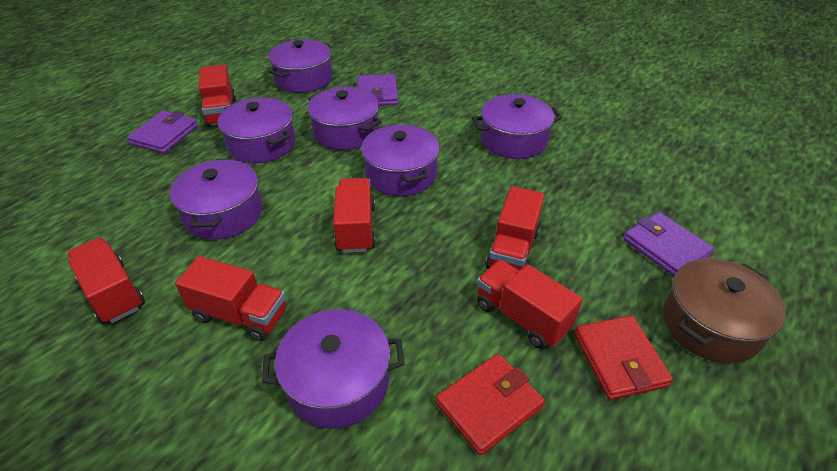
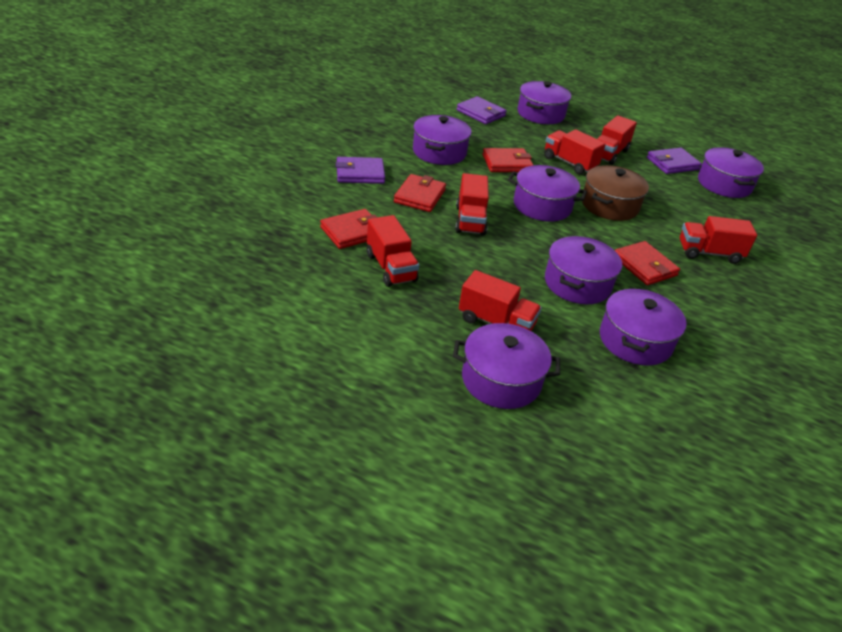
red wallet: [436,354,545,456] [574,315,673,400] = 2 -> [320,209,377,249] [394,174,446,212] [483,148,533,172] [615,241,680,285] = 4

